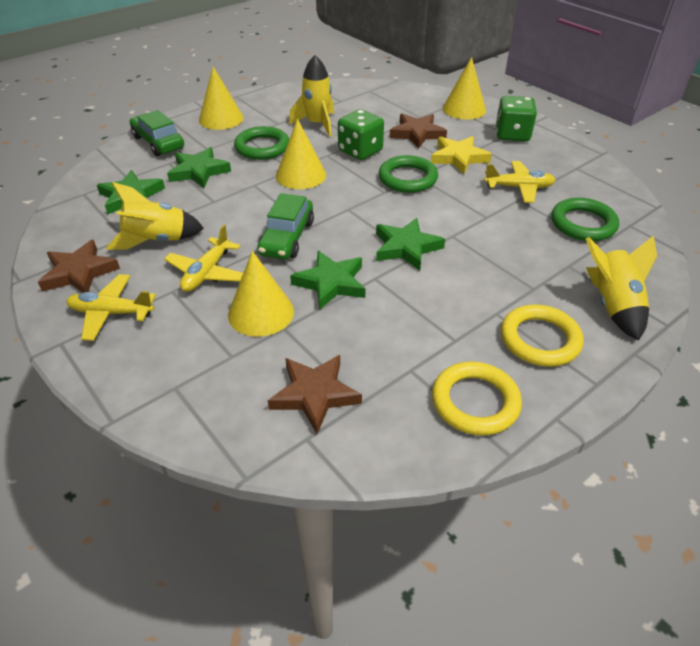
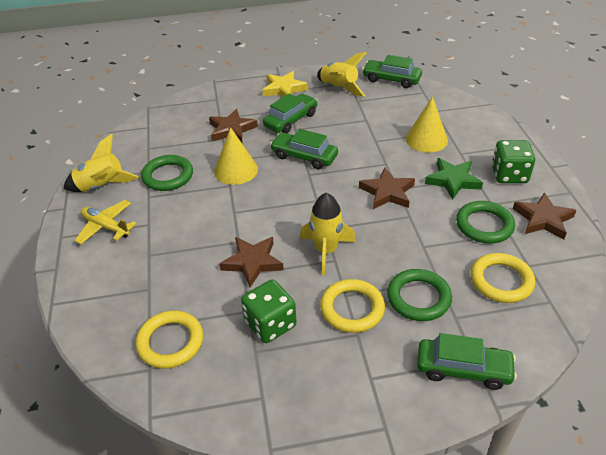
brown star: [38,240,120,293] [268,355,362,434] [389,114,447,149] = 3 -> [209,109,258,143] [219,237,284,287] [359,167,415,209] [513,192,577,240] = 4
green car: [130,110,184,156] [257,193,314,259] = 2 -> [263,93,318,133] [270,129,338,169] [362,55,422,88] [417,333,517,390] = 4
green star: [97,170,165,214] [167,147,231,188] [290,251,365,309] [376,218,445,271] = 4 -> [425,158,483,200] = 1
yellow cone: [199,67,244,130] [228,251,294,337] [276,119,326,189] [443,57,486,119] = 4 -> [214,127,258,185] [406,97,448,153] = 2
yellow plane: [66,274,156,341] [164,225,243,292] [484,161,556,203] = 3 -> [74,200,136,244] = 1
yellow ring: [432,362,522,436] [501,305,583,367] = 2 -> [136,310,203,369] [320,279,385,333] [471,253,535,303] = 3

